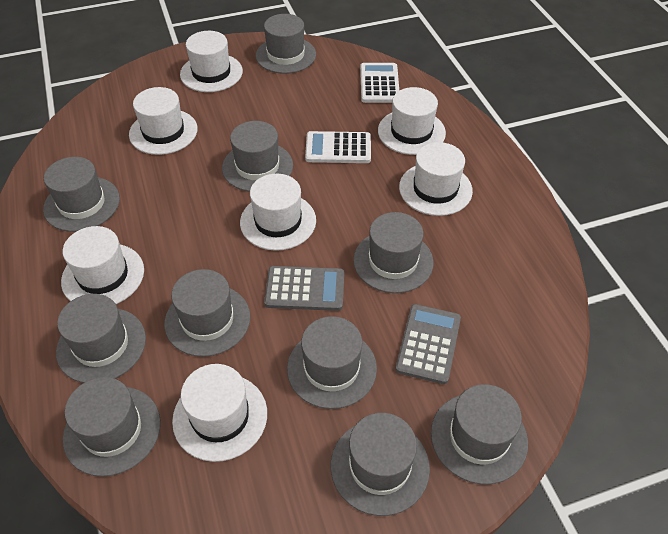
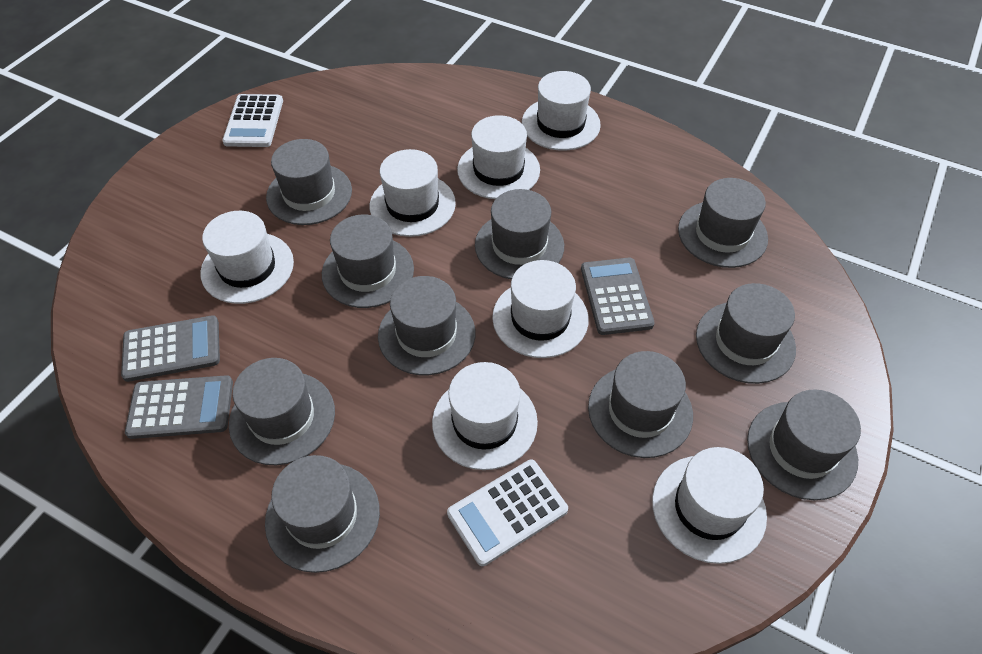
grey calculator: [264,266,344,311] [396,304,461,384] = 2 -> [121,315,220,382] [125,375,233,439] [581,258,655,335] = 3

